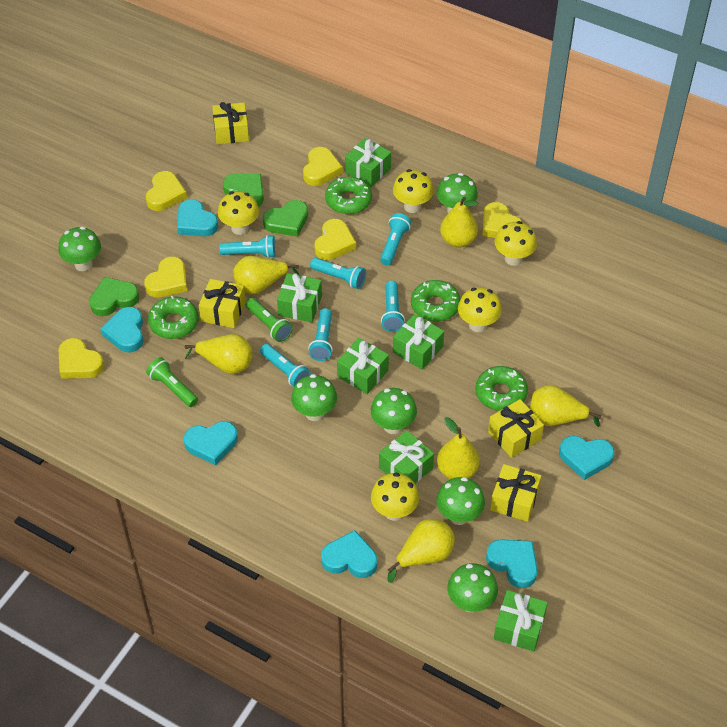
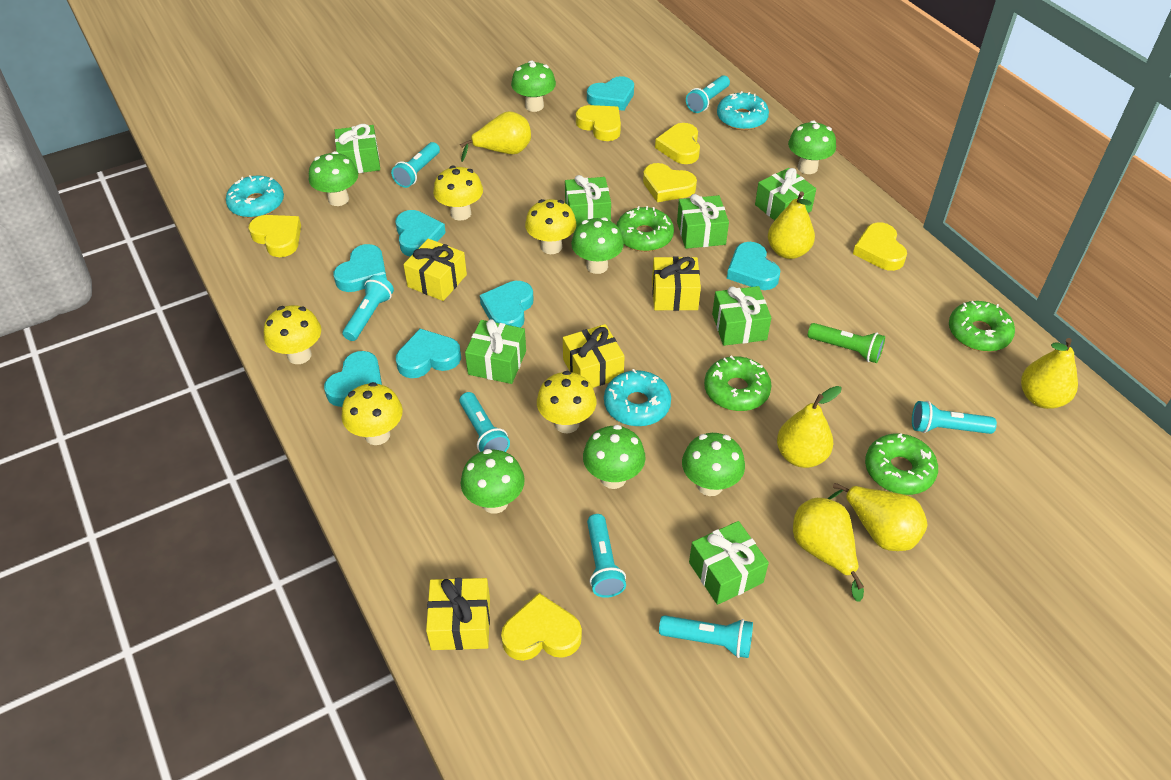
green flashlight: [146,357,198,407] [245,298,293,342] = 2 -> [808,323,885,363] = 1
green gift: [277,273,322,322] [337,338,389,394] [345,138,391,187] [379,430,434,483] [393,314,444,370] [494,590,548,651] = 6 -> [335,124,380,173] [465,319,526,384] [565,175,611,228] [677,194,729,249] [689,521,769,605] [712,286,771,346] [755,168,816,221] = 7
green heart: [89,277,139,316] [223,174,264,207] [263,200,308,237] = 3 -> none = 0
green mushroom: [58,227,101,271] [291,374,337,421] [371,388,417,434] [436,477,485,525] [437,173,478,213] [447,563,498,612] = 6 -> [309,151,358,206] [461,449,525,514] [511,61,556,112] [571,217,624,274] [583,425,645,489] [682,433,745,496] [788,120,836,174] = 7
turquoise donut: none = 0 -> [226,175,284,218] [604,369,671,427] [717,91,769,130] = 3
turquoise flashlight: [219,235,276,258] [260,344,311,387] [308,308,333,361] [310,258,366,289] [380,213,411,265] [381,281,405,332] = 6 -> [343,275,394,341] [391,142,440,188] [459,392,510,452] [587,514,626,598] [659,615,753,658] [686,75,730,113] [912,401,997,434] = 7
turquoise heart: [100,307,143,352] [177,199,218,236] [184,421,238,465] [321,530,377,578] [486,539,538,588] [559,436,615,480] = 6 -> [324,351,382,407] [334,244,387,292] [395,210,446,257] [396,329,461,378] [480,281,534,328] [587,76,634,111] [727,242,780,290] = 7

